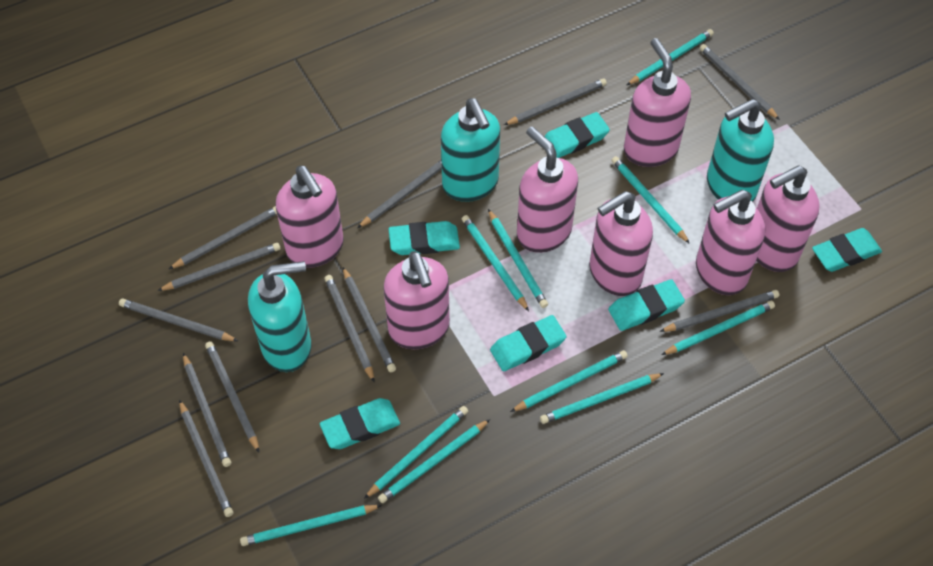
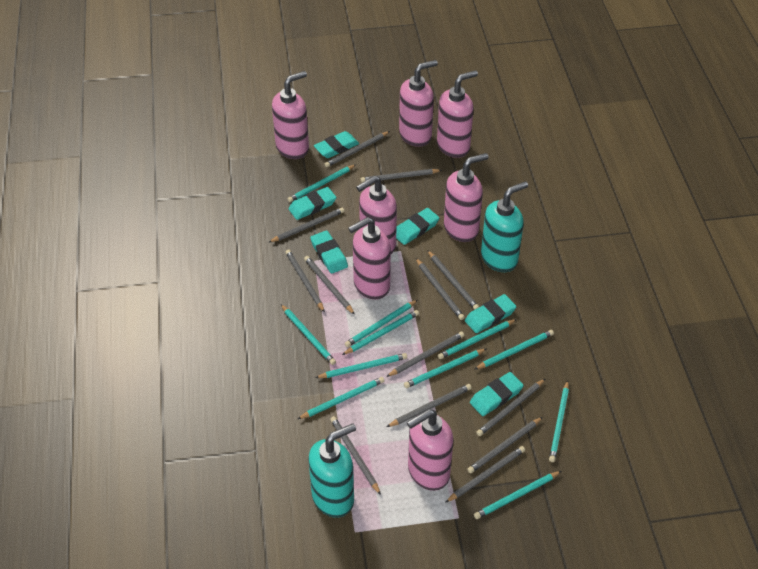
grey pencil: [119,298,238,341] [157,243,280,291] [169,206,277,269] [179,400,233,517] [183,353,231,467] [205,341,259,452] [325,275,375,383] [343,267,396,372] [357,160,442,228] [504,78,607,125] [659,290,779,332] [700,44,780,120] = 12 -> [268,207,344,243] [285,249,325,312] [304,256,355,315] [325,131,390,167] [330,416,381,495] [361,169,442,182] [386,332,464,377] [387,384,471,427] [416,258,465,320] [427,250,479,310] [445,446,525,503] [467,417,543,473] [476,379,545,436] = 13
turquoise pencil: [240,505,382,546] [364,406,468,499] [378,419,490,503] [462,215,529,311] [488,209,548,308] [510,350,628,412] [540,373,664,424] [612,156,690,244] [627,29,714,85] [661,301,775,355] = 10 -> [281,304,336,365] [288,165,356,202] [298,377,384,419] [315,353,407,378] [342,310,419,355] [345,300,418,347] [404,349,486,388] [438,319,517,359] [474,471,561,519] [475,330,554,369] [549,380,569,462] = 11
turquoise soap dispenser: [248,261,312,372] [441,98,500,202] [707,99,774,202] = 3 -> [308,423,356,518] [481,181,528,272] = 2

